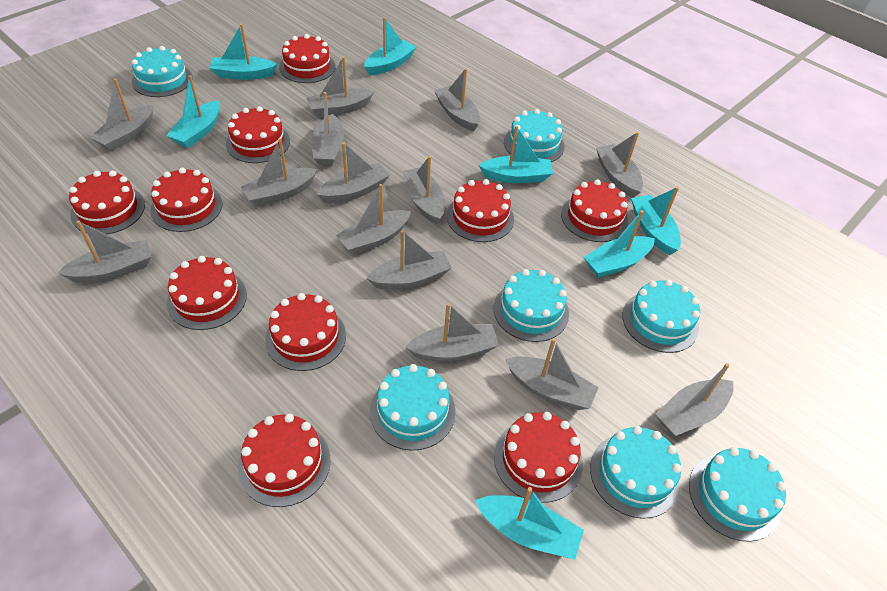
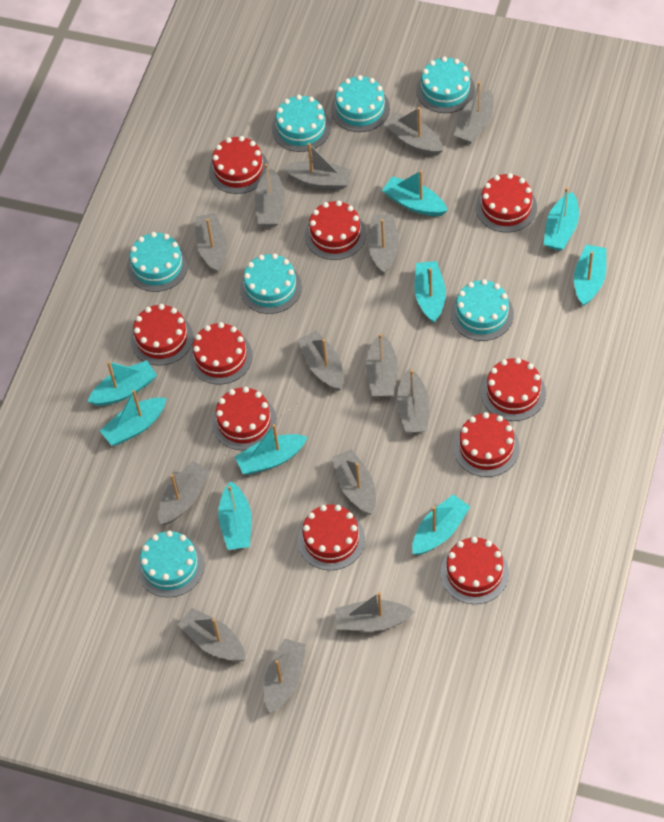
turquoise boat: [166,75,220,148] [210,24,277,80] [364,17,416,75] [475,487,584,559] [479,126,553,183] [584,210,655,278] [631,187,681,255] = 7 -> [87,360,157,406] [100,390,167,446] [218,481,252,550] [235,424,307,475] [382,170,448,216] [412,494,470,555] [414,261,446,323] [544,187,579,251] [574,245,606,306] = 9

